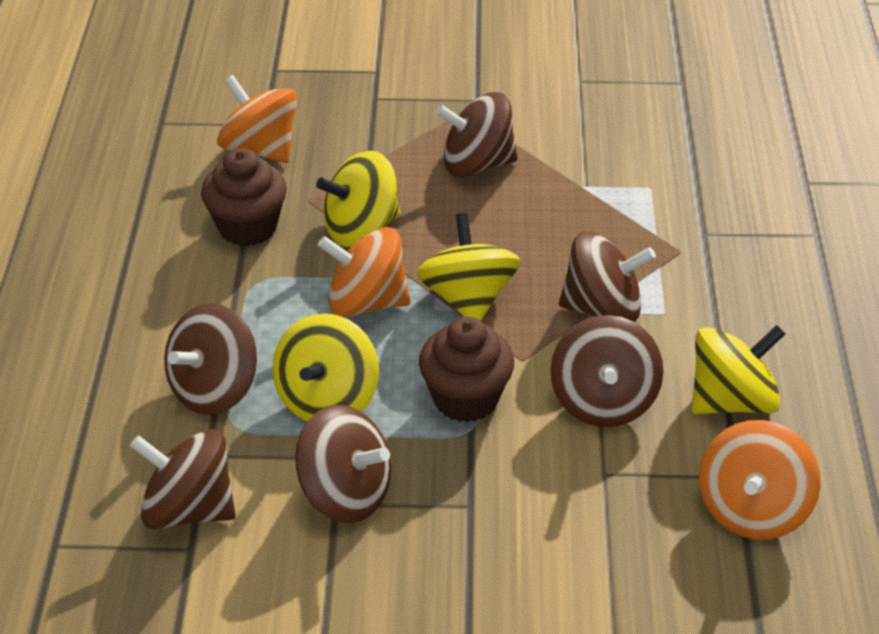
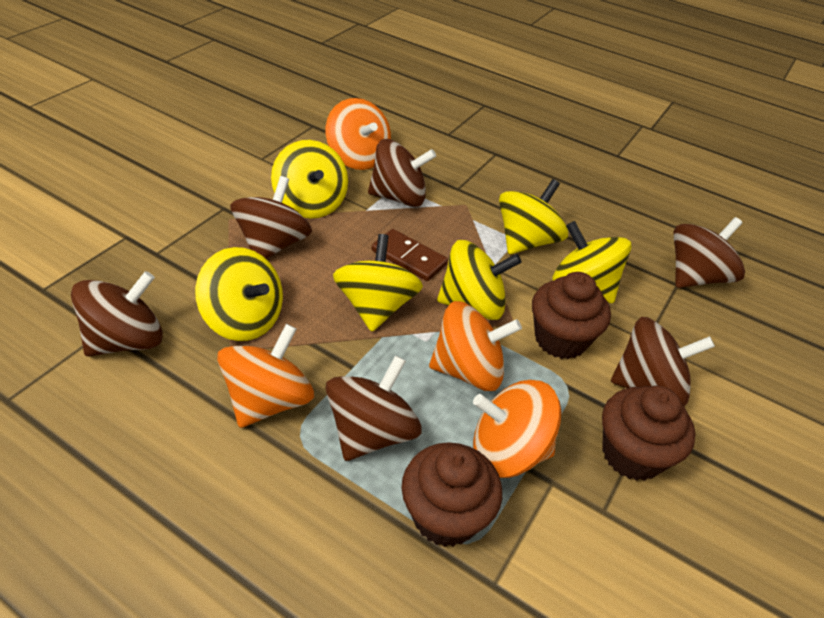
brown cupcake: [201,148,287,246] [419,317,514,423] = 2 -> [401,442,502,547] [532,272,611,359] [602,386,695,481] = 3
brown domino: none = 0 -> [372,229,448,281] = 1
orange spinning top: [217,75,297,163] [318,227,410,317] [699,420,821,540] = 3 -> [217,324,314,428] [326,98,391,170] [429,301,522,391] [473,380,561,478] = 4
yellow spinning top: [272,313,379,422] [316,151,401,247] [416,213,521,321] [692,325,785,414] = 4 -> [195,247,283,341] [271,140,348,219] [333,234,423,332] [437,240,522,320] [499,179,568,254] [552,221,632,303] = 6

